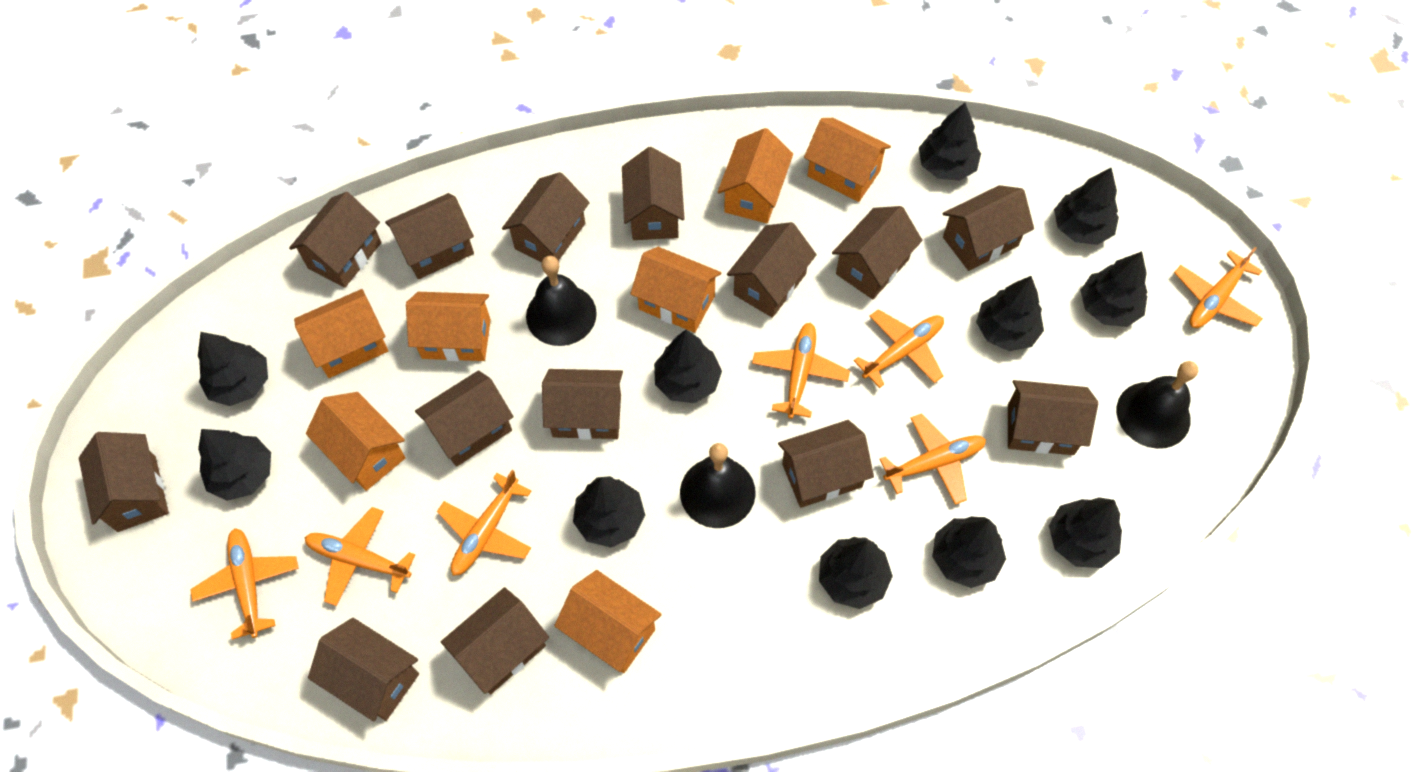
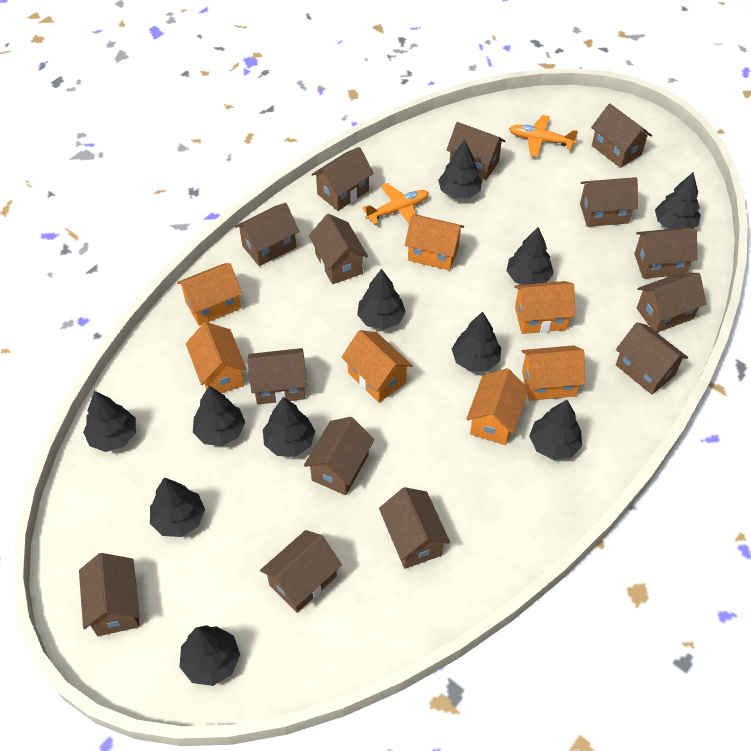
black bell: [526,256,597,346] [680,443,756,528] [1116,361,1198,449] = 3 -> none = 0
orange plane: [190,528,299,640] [305,507,415,606] [437,470,531,576] [752,323,850,419] [854,309,944,388] [879,413,986,505] [1174,247,1263,328] = 7 -> [362,183,429,225] [509,115,578,157] = 2

